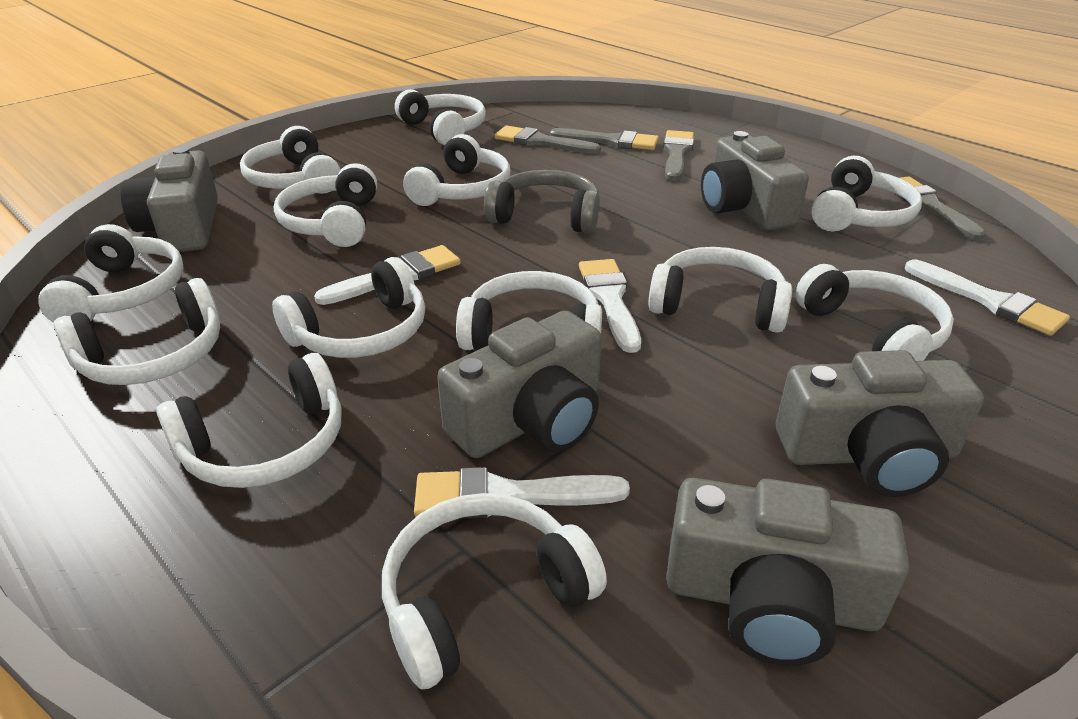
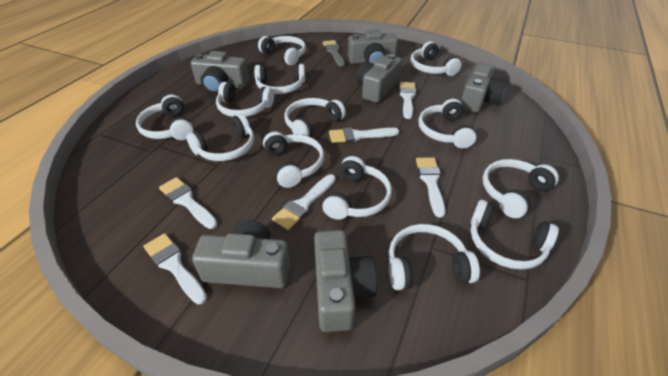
grey brush: [494,126,601,154] [550,128,659,150] [663,130,694,181] [897,176,986,240] = 4 -> [323,40,345,67] = 1
grey camera: [120,147,218,252] [437,311,602,458] [666,478,909,666] [701,131,809,231] [776,350,984,497] = 5 -> [191,51,249,94] [192,220,290,288] [314,230,377,332] [348,29,398,64] [356,54,402,103] [461,62,507,113] = 6
grey headphones: [484,170,600,233] = 1 -> none = 0
white brush: [314,245,461,305] [414,467,630,519] [579,259,641,353] [905,260,1070,336] = 4 -> [143,233,207,305] [159,177,218,229] [272,174,336,230] [329,127,399,143] [399,82,416,119] [416,158,446,218] = 6

